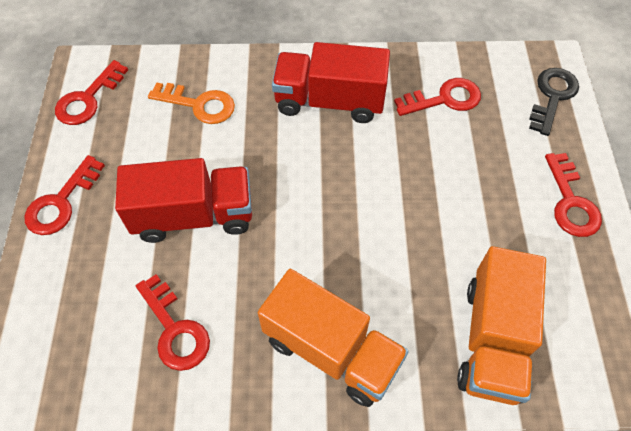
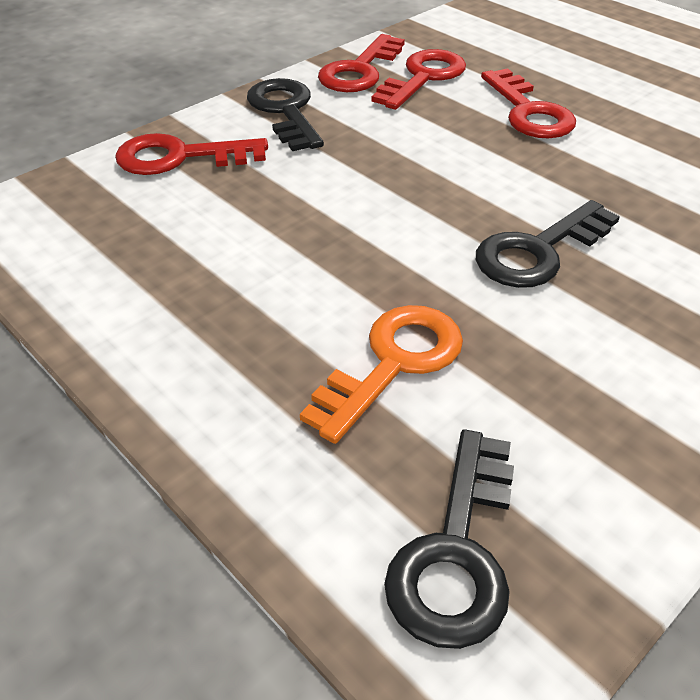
black key: [529,68,579,136] = 1 -> [247,78,324,151] [384,429,514,649] [476,200,620,288] = 3
orange truck: [258,269,409,407] [457,246,546,405] = 2 -> none = 0
red key: [24,155,105,235] [55,60,128,125] [136,274,210,371] [394,78,481,116] [545,153,602,237] = 5 -> [115,133,268,175] [318,34,405,92] [371,49,466,110] [481,68,576,138] = 4
red truck: [115,158,252,243] [272,42,390,123] = 2 -> none = 0

